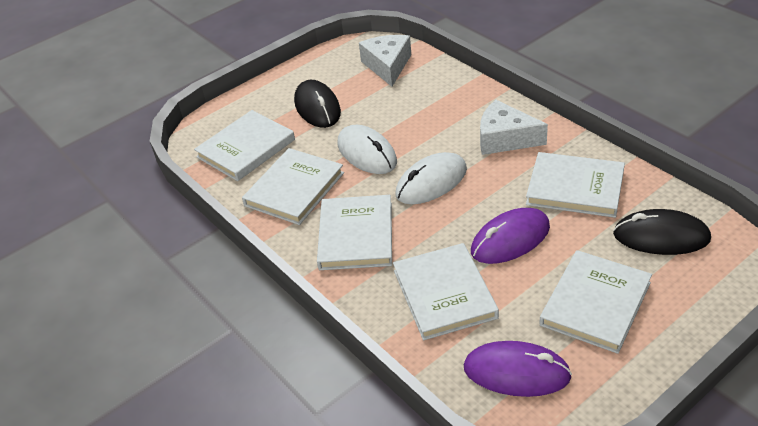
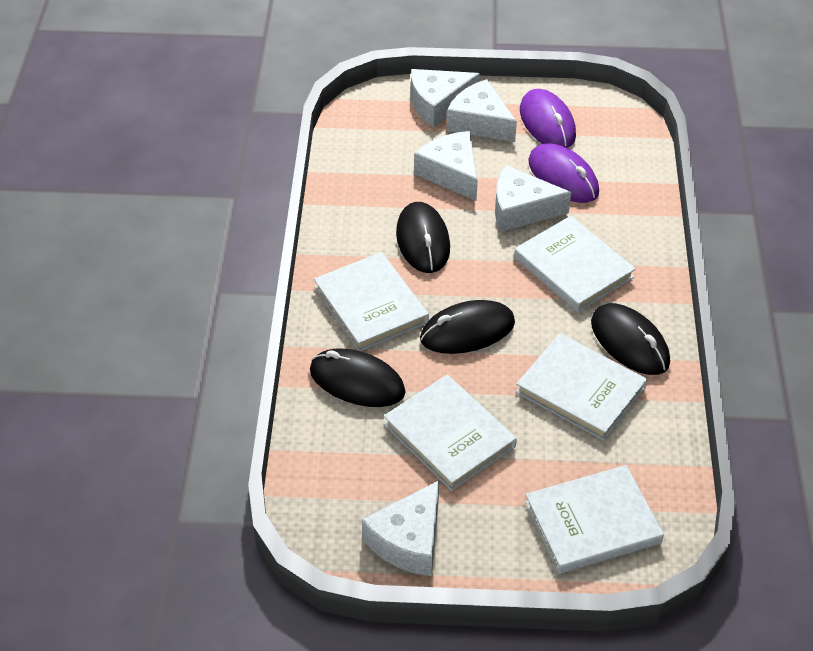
black mouse: [294,80,341,128] [613,209,711,255] = 2 -> [310,348,406,407] [396,202,450,273] [420,300,515,354] [591,303,670,375] = 4
white book: [194,110,295,181] [242,148,344,225] [317,195,392,270] [393,243,499,340] [526,152,625,218] [539,250,652,354] = 6 -> [314,252,429,351] [384,375,517,491] [514,216,636,312] [516,334,647,441] [525,465,664,574] = 5
white cheese: [359,35,411,87] [480,100,548,155] = 2 -> [362,481,439,576] [411,69,480,127] [415,131,478,201] [447,79,517,142] [495,165,571,232] = 5
white mouse: [338,125,397,174] [395,152,467,204] = 2 -> none = 0

